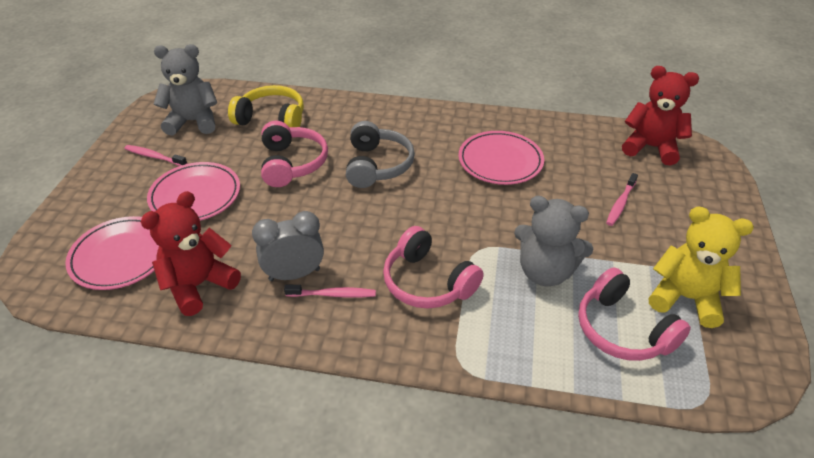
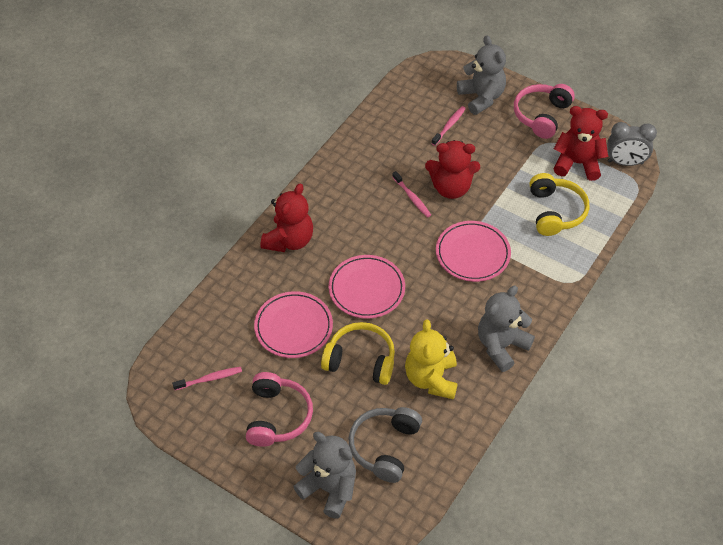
grey teddy bear: [154,44,217,136] [514,196,593,286] = 2 -> [293,432,356,519] [457,36,506,115] [478,286,535,372] = 3
pink headphones: [261,121,328,187] [383,226,484,309] [578,267,691,361] = 3 -> [246,372,313,447] [514,84,575,139] = 2
red teddy bear: [141,191,241,316] [622,66,699,165] = 2 -> [261,184,313,252] [425,140,480,199] [554,106,608,181] = 3
yellow headphones: [228,85,304,127] = 1 -> [321,322,395,385] [529,173,589,236] = 2

